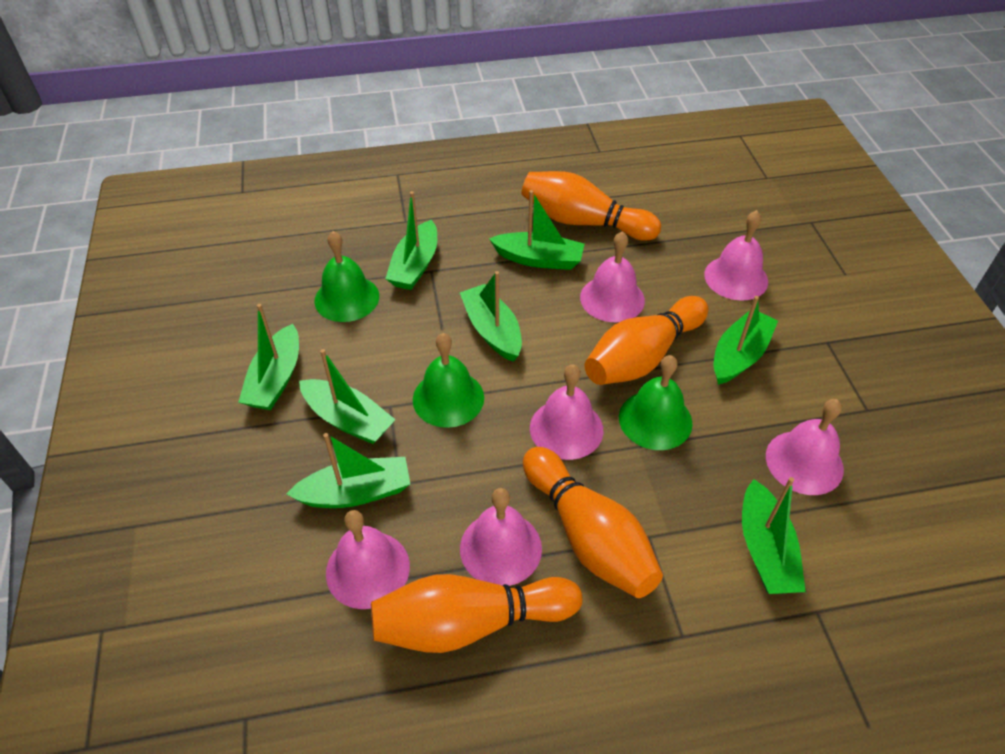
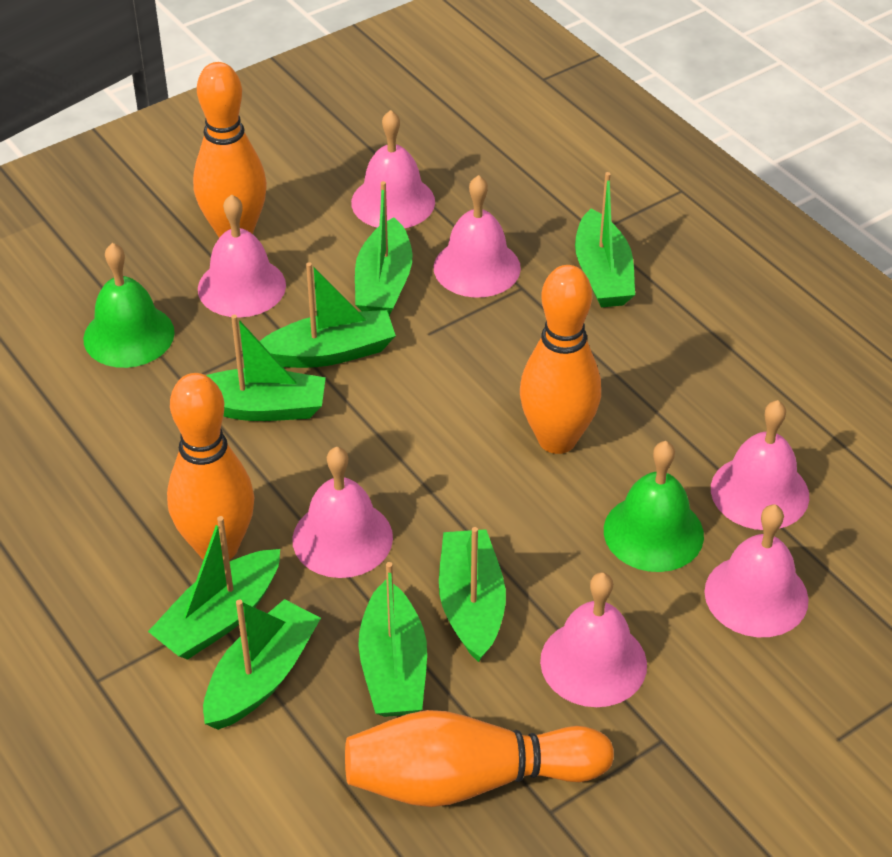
green bell: [314,231,379,322] [413,333,484,428] [619,355,693,450] = 3 -> [83,243,175,368] [604,441,704,572] = 2
pink bell: [326,510,410,609] [460,488,542,586] [530,364,604,460] [580,231,645,323] [704,210,768,301] [766,399,844,495] = 6 -> [198,194,286,318] [292,447,393,578] [351,110,435,228] [434,175,521,297] [540,572,647,707] [704,504,809,637] [711,400,809,530] = 7

